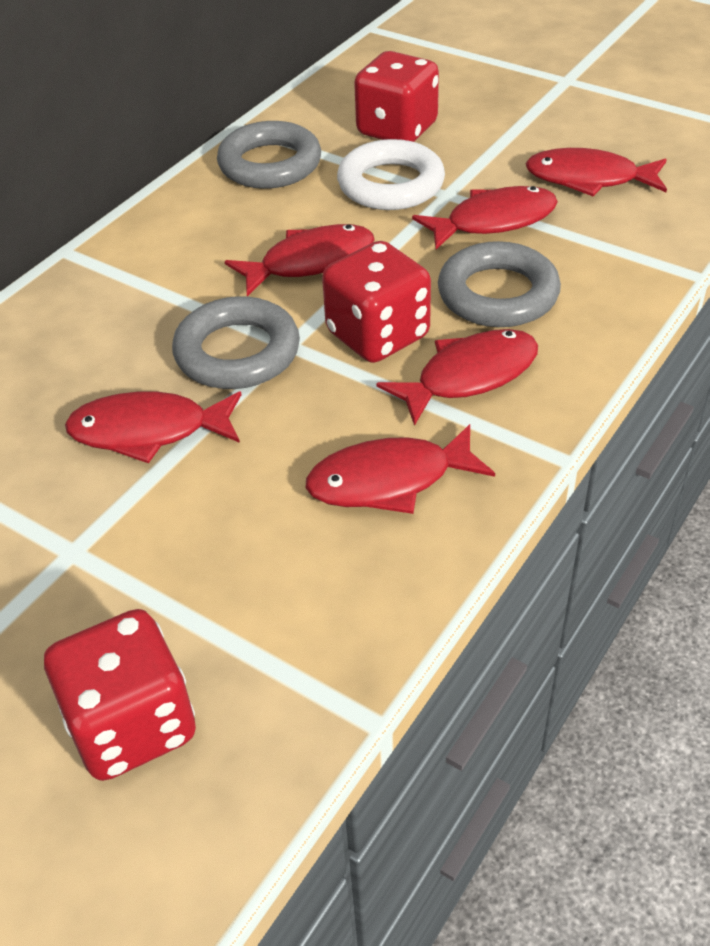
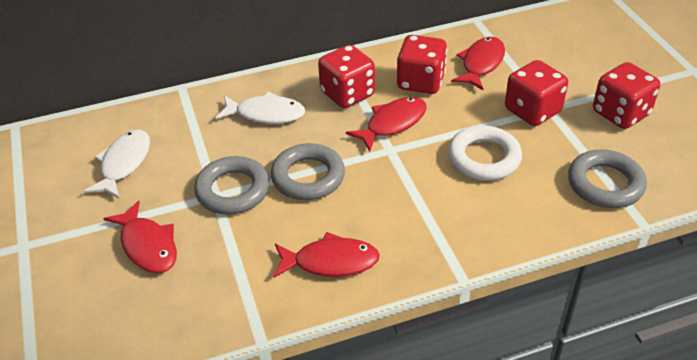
red dice: [44,609,196,781] [322,241,431,363] [354,51,439,142] = 3 -> [318,45,375,108] [397,35,447,94] [505,60,568,126] [593,62,660,129] = 4
red fish: [65,391,242,463] [225,224,375,296] [306,424,495,514] [376,329,538,426] [412,186,558,249] [525,148,667,196] = 6 -> [103,201,177,273] [273,232,380,278] [346,97,427,151] [451,37,505,90] = 4
white fish: none = 0 -> [84,129,150,198] [215,92,305,124] = 2

